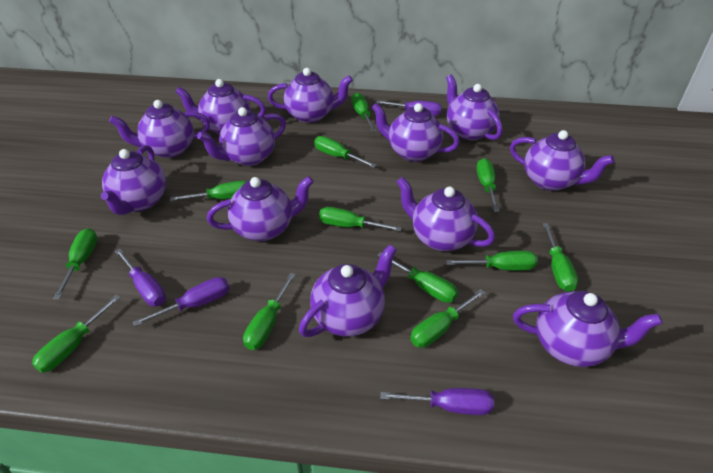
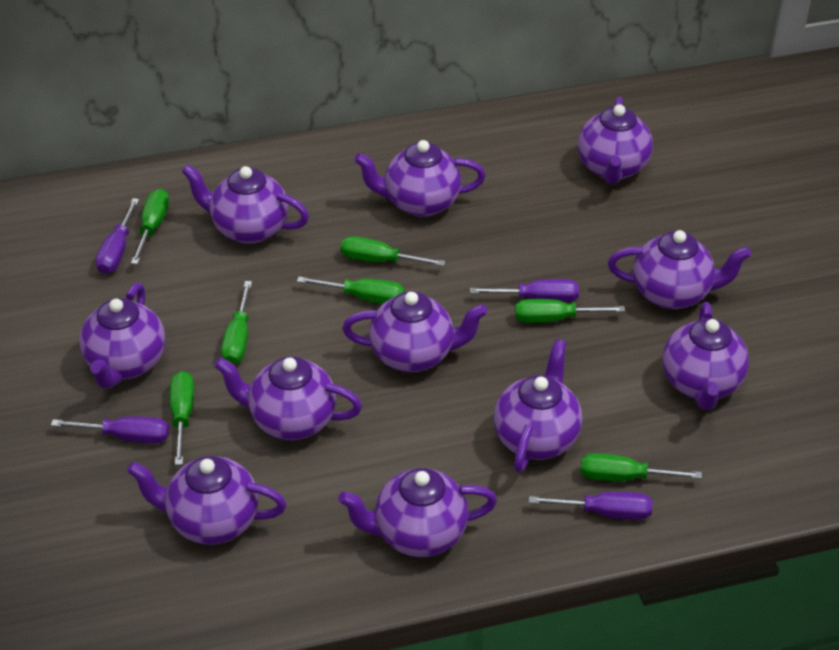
green screwdriver: [32,295,121,373] [53,228,98,299] [170,181,247,201] [243,273,296,350] [314,136,377,168] [319,207,402,231] [351,93,376,132] [377,252,458,303] [410,289,485,348] [446,251,538,271] [476,158,500,212] [542,223,578,292] = 12 -> [131,189,169,265] [170,371,194,465] [221,281,252,365] [297,276,404,304] [340,236,446,266] [515,299,625,323] [581,453,702,481] = 7
purple teapot: [101,145,166,215] [109,100,210,158] [175,79,266,134] [197,107,286,166] [207,176,314,241] [268,68,353,123] [299,244,397,337] [372,103,460,162] [397,177,495,251] [446,75,503,140] [510,130,614,191] [513,291,662,367] = 12 -> [79,283,165,389] [127,456,286,545] [182,164,309,244] [214,356,362,440] [338,468,497,557] [342,291,487,372] [354,140,486,217] [494,339,582,473] [578,97,653,184] [608,230,751,309] [662,302,749,410] = 11

